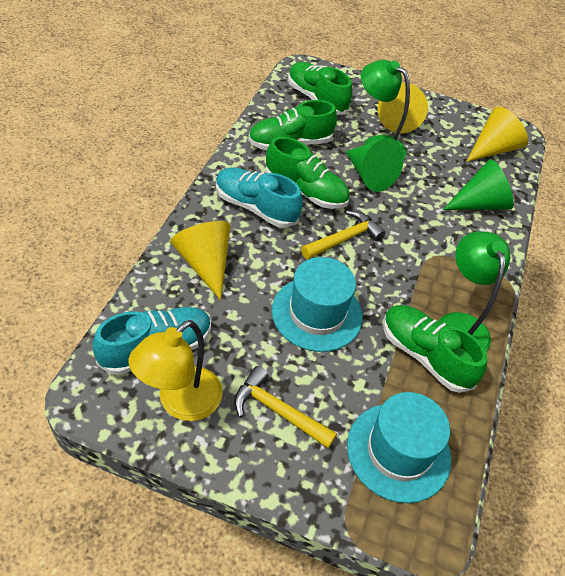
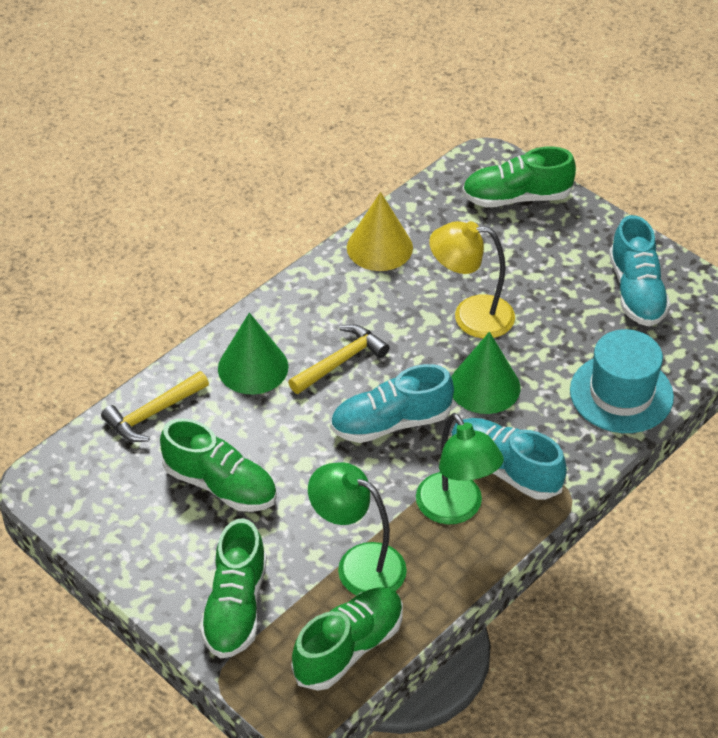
turquoise hat: [272,257,363,352] [347,392,451,503] = 2 -> [570,329,674,433] = 1
turquoise shoe: [92,307,211,375] [216,167,303,228] = 2 -> [330,364,454,443] [451,418,567,500] [609,215,670,327] = 3
yellow cone: [170,221,231,300] [378,83,428,133] [466,107,528,162] = 3 -> [347,192,413,271] = 1

